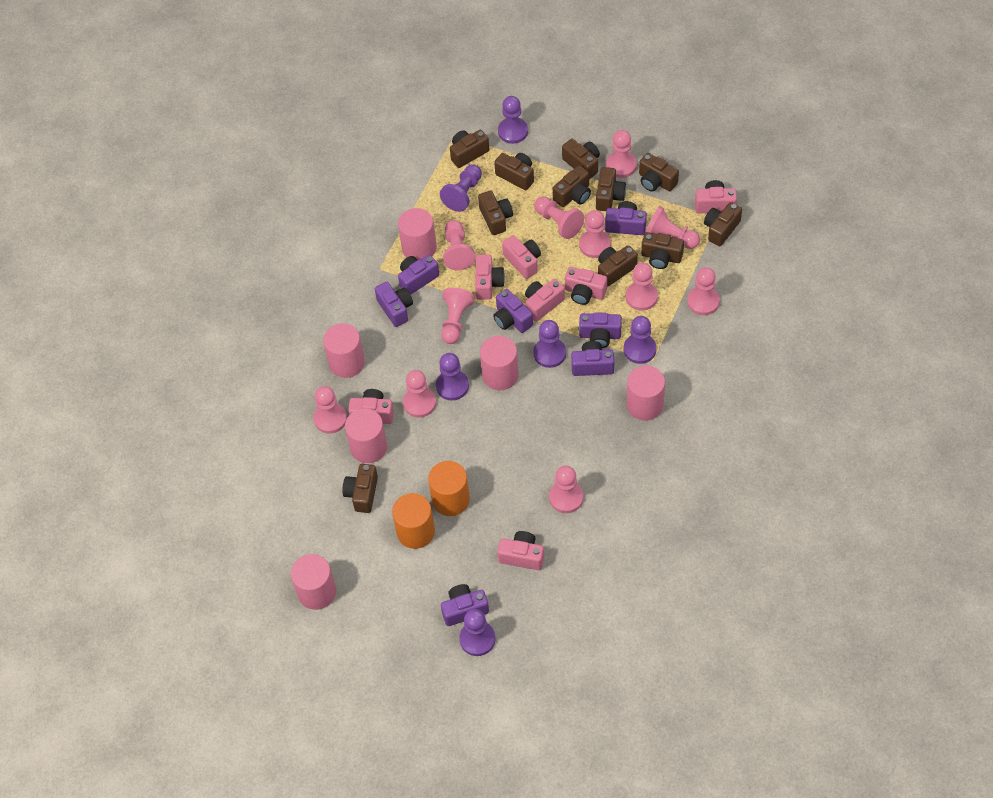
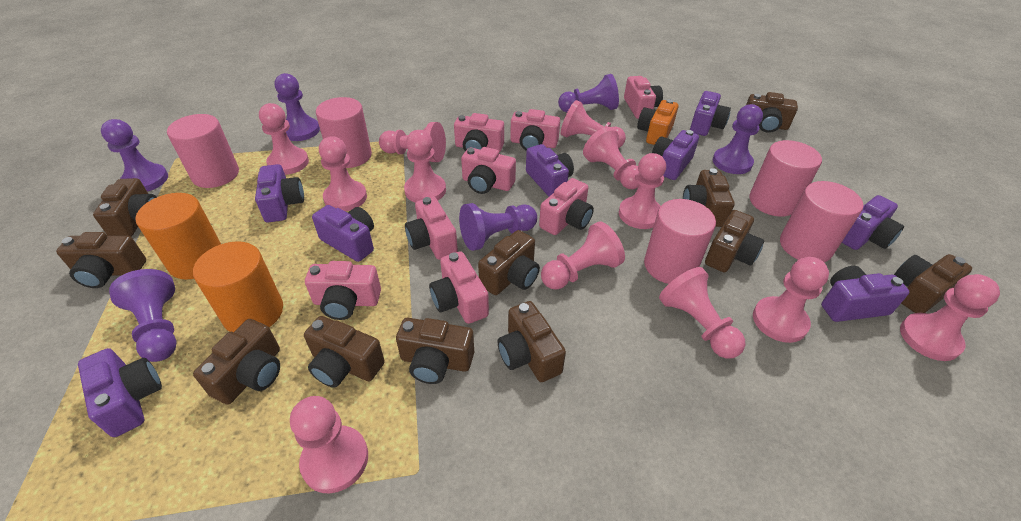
orange camera: none = 0 -> [637,99,679,145] = 1
pink camera: [348,389,394,424] [475,254,505,300] [497,531,544,570] [502,235,541,279] [525,279,565,322] [565,267,607,305] [695,180,737,213] = 7 -> [305,261,381,320] [405,197,458,260] [429,251,489,324] [454,113,504,152] [461,147,516,194] [510,109,560,151] [539,178,594,235] [624,76,663,119] = 8
pink cylinder: [291,554,336,610] [323,323,365,378] [345,408,387,463] [398,208,436,260] [480,336,519,390] [626,365,665,421] = 6 -> [167,114,239,188] [316,97,372,168] [644,199,716,284] [749,140,822,217] [780,181,864,262] = 5
pink pawn: [313,386,347,434] [403,370,436,417] [441,288,475,344] [443,220,475,270] [534,196,584,239] [549,466,584,513] [579,210,611,258] [606,130,637,178] [626,263,658,311] [645,206,700,249] [687,267,720,315] = 11 -> [259,103,309,175] [290,396,368,493] [319,136,367,211] [379,122,446,162] [404,130,446,203] [541,222,625,290] [561,100,626,148] [583,127,639,189] [619,153,666,229] [659,267,745,359] [753,257,829,343] [900,274,1000,361] = 12
purple camera: [375,282,413,327] [398,255,439,295] [441,584,489,626] [493,289,533,333] [571,341,614,376] [579,312,622,348] [605,201,647,235] = 7 -> [78,348,162,437] [255,164,304,222] [312,205,374,262] [526,144,574,197] [652,130,699,180] [690,91,731,136] [821,266,909,322] [842,195,904,250] = 8

